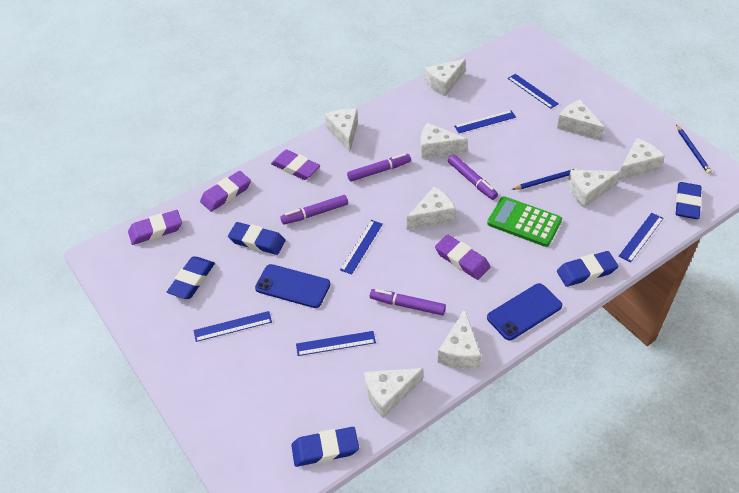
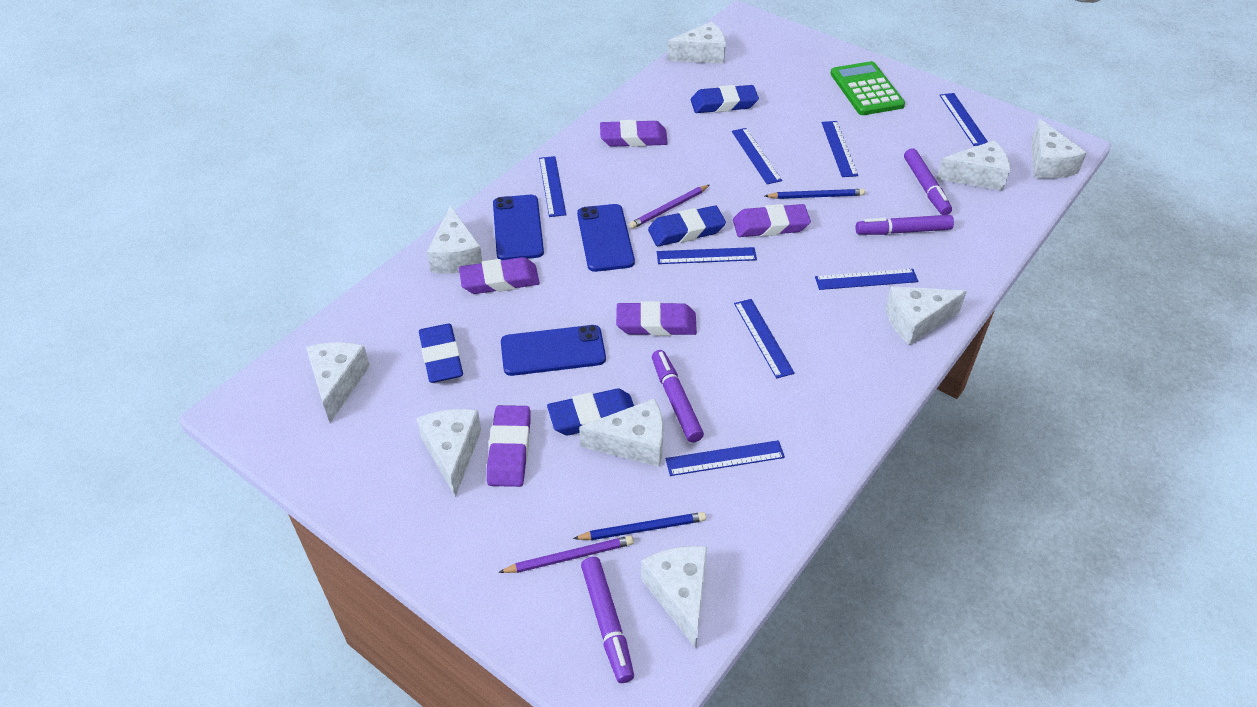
blue eraser: [167,256,215,299] [228,222,286,255] [291,427,359,467] [557,251,618,287] [676,182,702,219] = 5 -> [419,324,463,383] [547,389,634,435] [648,206,726,246] [691,85,759,113] = 4
blue phone: [255,264,330,308] [487,283,562,341] = 2 -> [493,195,544,260] [501,325,606,376] [577,204,635,272] = 3
blue ruler: [193,311,272,342] [296,331,376,356] [340,220,383,275] [454,110,516,133] [508,74,559,109] [619,213,664,263] = 6 -> [539,156,566,217] [657,247,757,264] [665,440,785,476] [732,128,782,184] [734,299,795,379] [815,269,918,290] [822,121,858,177] [939,93,988,146] = 8
purple eraser: [128,210,182,245] [200,171,251,212] [271,150,320,180] [435,235,490,280] = 4 -> [459,257,540,294] [487,405,530,487] [600,120,668,147] [616,301,697,336] [733,204,811,237] = 5
purple pencil: none = 0 -> [498,536,634,573] [629,185,710,229] = 2

